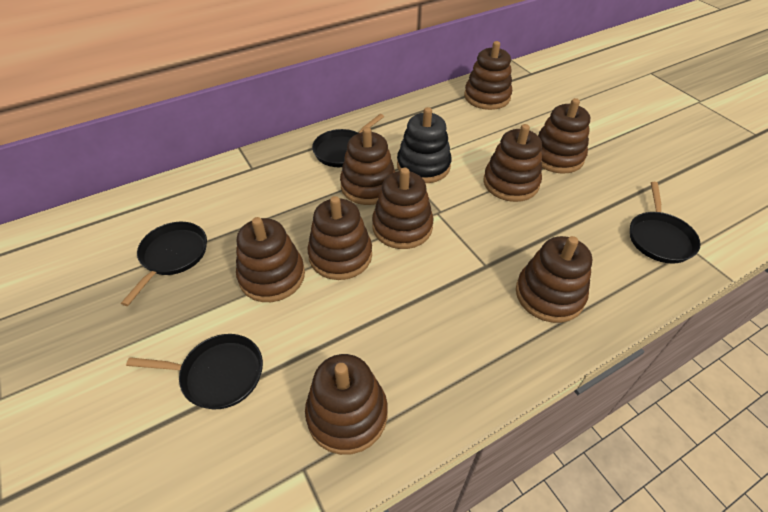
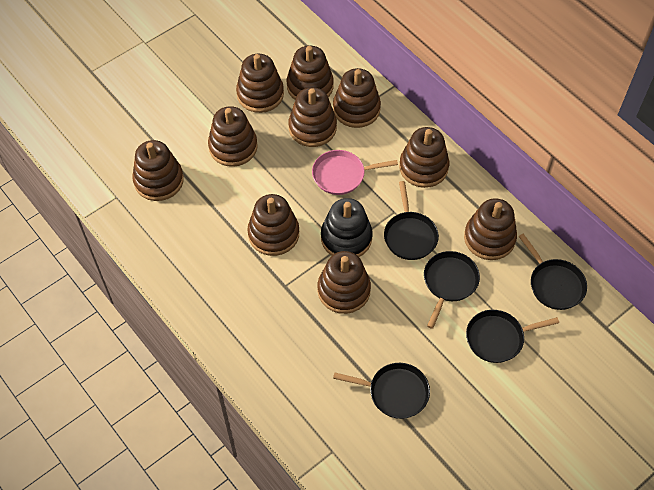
black pan: [121,222,207,306] [126,334,263,409] [312,114,384,167] [630,182,701,264] = 4 -> [333,363,430,419] [384,181,439,260] [424,251,480,329] [466,310,559,363] [518,234,587,310] = 5
brown stacking toy: [236,217,305,302] [305,354,388,455] [307,196,372,280] [340,127,395,205] [372,168,434,249] [464,41,512,110] [483,124,542,202] [516,236,592,323] [538,98,590,174] = 9 -> [132,140,184,201] [208,106,258,167] [236,54,284,113] [247,194,299,256] [287,46,334,100] [288,87,337,147] [317,251,371,314] [333,68,381,128] [399,127,449,188] [464,198,517,260] = 10
pink pan: none = 0 -> [312,150,398,195] = 1

